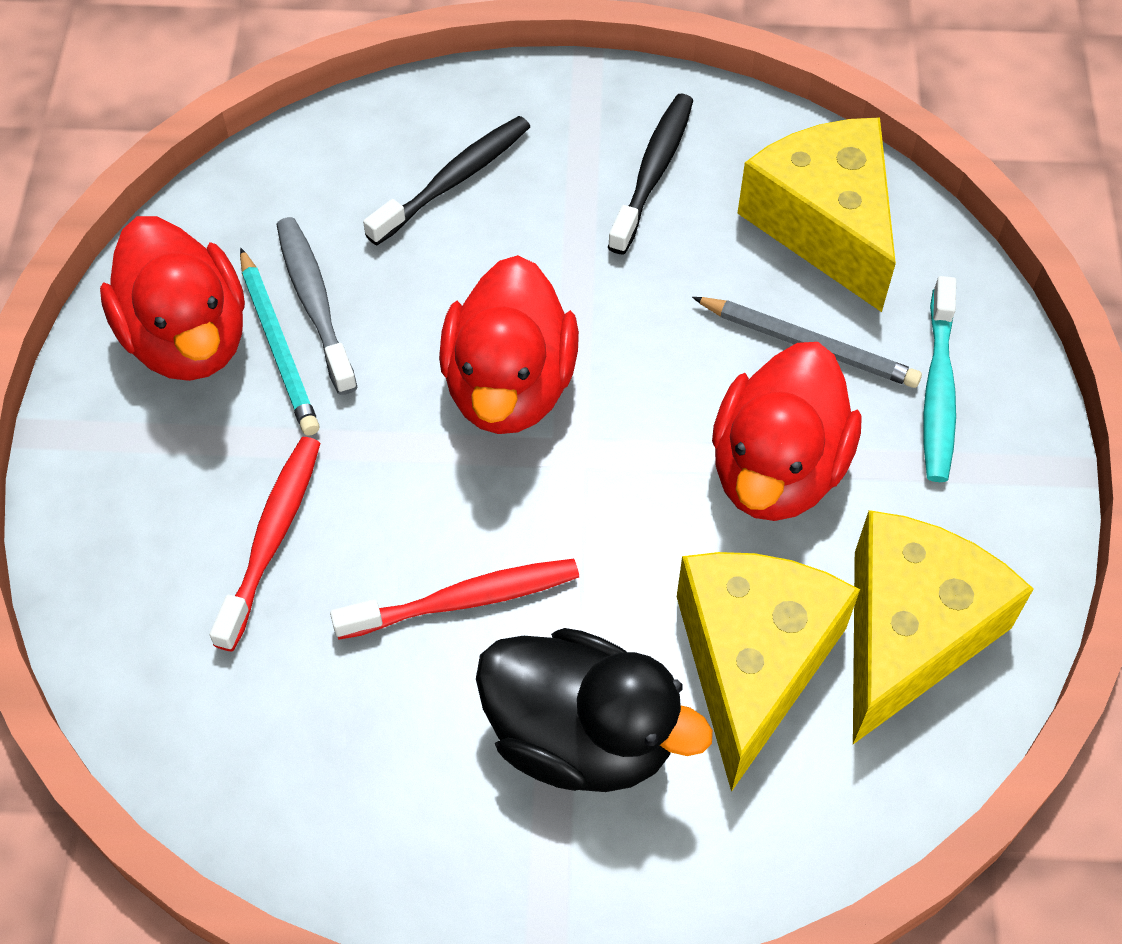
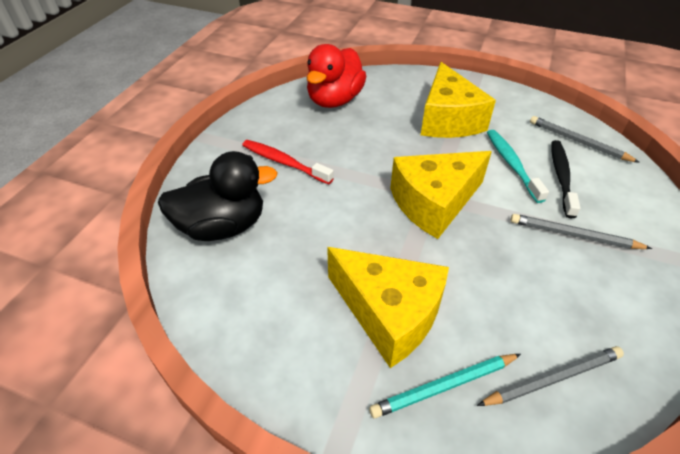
black toothbrush: [363,116,530,245] [608,94,693,254] = 2 -> [551,140,580,218] = 1
grey pencil: [692,297,922,388] = 1 -> [477,346,624,406] [511,214,652,249] [530,116,640,163] = 3
grey toothbrush: [276,217,358,395] = 1 -> none = 0
red duck: [100,216,245,381] [439,255,579,434] [712,342,862,521] = 3 -> [307,44,366,108] = 1
red toothbrush: [210,437,320,652] [330,559,579,640] = 2 -> [242,140,334,184] = 1

